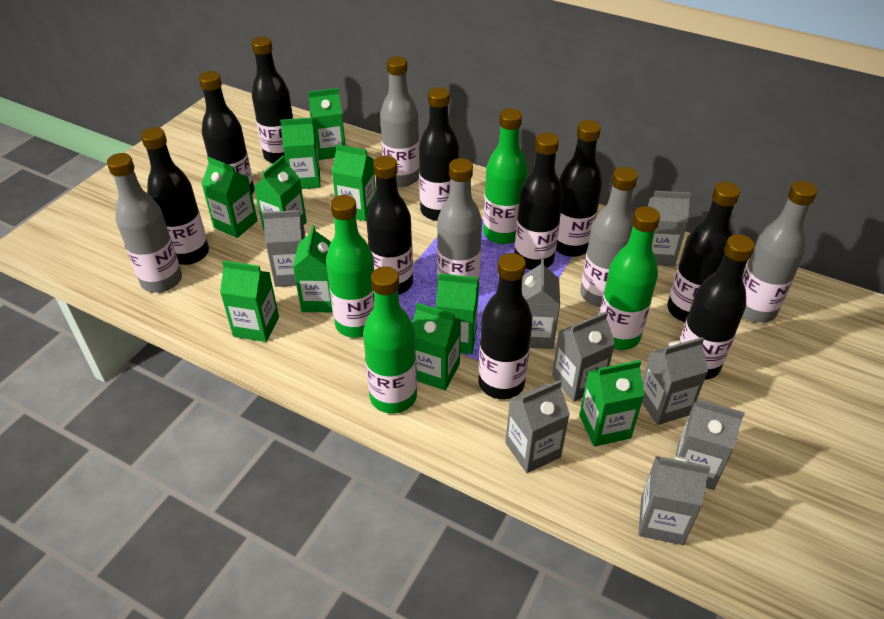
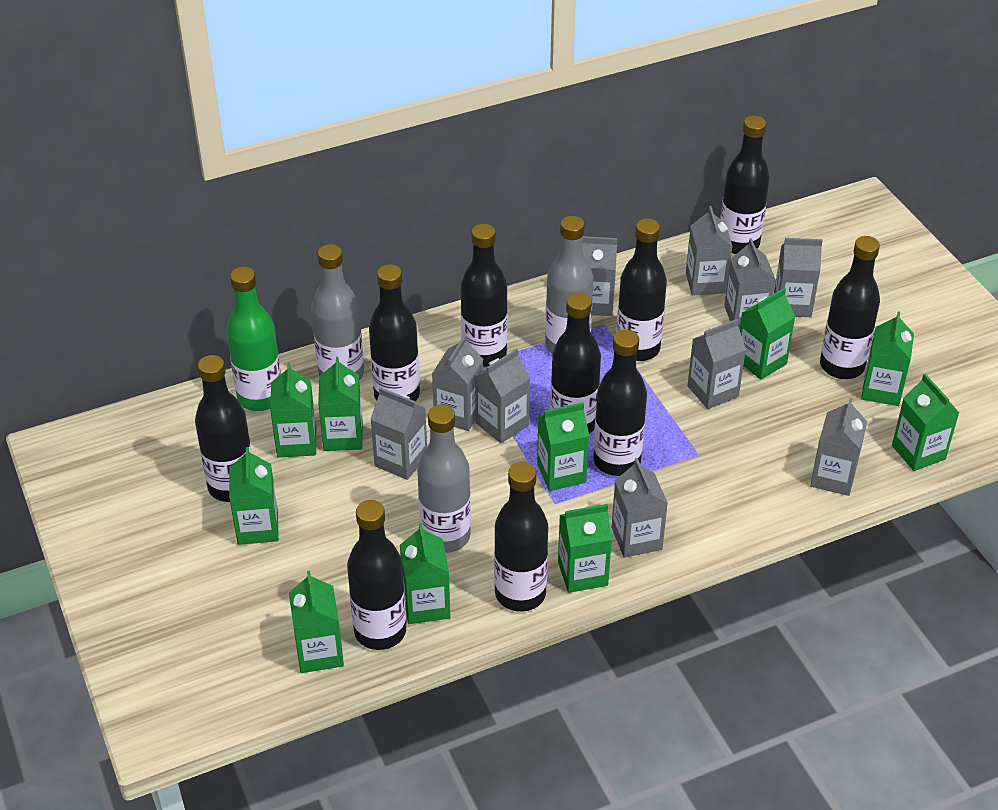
green bottle: [326,195,374,338] [363,266,417,414] [483,108,528,244] [599,206,660,350] = 4 -> [226,267,281,411] = 1
grey bottle: [107,153,182,293] [380,56,419,187] [437,158,482,283] [580,167,638,307] [742,181,817,323] = 5 -> [311,244,364,381] [417,405,471,553] [545,216,594,354] = 3
grey carton: [262,210,305,287] [505,380,570,473] [522,259,560,349] [552,312,615,402] [638,456,710,545] [642,337,708,425] [648,191,691,266] [676,399,745,490] = 8 -> [371,387,427,480] [432,335,483,431] [475,349,530,443] [582,236,618,316] [612,458,668,558] [686,206,733,296] [688,319,746,409] [724,238,775,329] [774,238,823,317] [810,398,867,496] = 10

